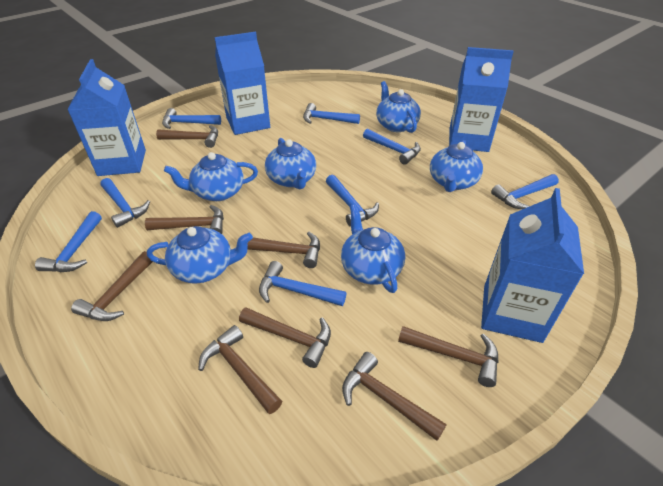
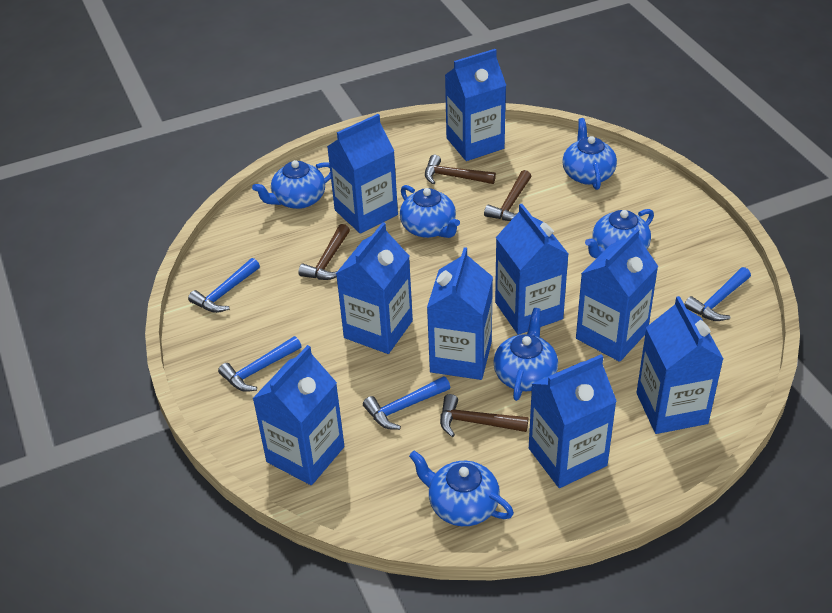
blue carton: [67,59,146,176] [215,32,270,135] [449,47,514,152] [481,188,584,343] = 4 -> [252,345,344,485] [327,114,398,234] [336,222,413,354] [427,247,493,380] [445,49,506,161] [495,204,568,335] [529,354,617,488] [576,229,658,362] [636,296,723,434] = 9
blue hammer: [35,211,102,272] [100,178,150,228] [162,108,221,129] [259,261,346,306] [303,103,360,124] [326,175,379,227] [363,129,421,165] [491,174,559,209] = 8 -> [188,258,260,313] [218,336,302,392] [363,376,450,430] [684,267,751,321] = 4
brown hammer: [71,251,153,321] [145,205,224,234] [156,125,218,148] [198,325,282,414] [239,307,331,368] [247,232,320,268] [342,352,446,441] [398,326,499,387] = 8 -> [298,224,350,280] [425,155,496,184] [440,394,528,437] [484,170,531,221] = 4

